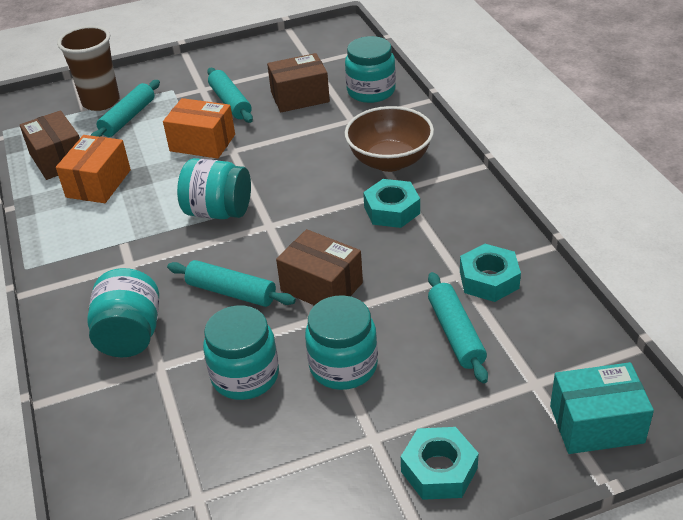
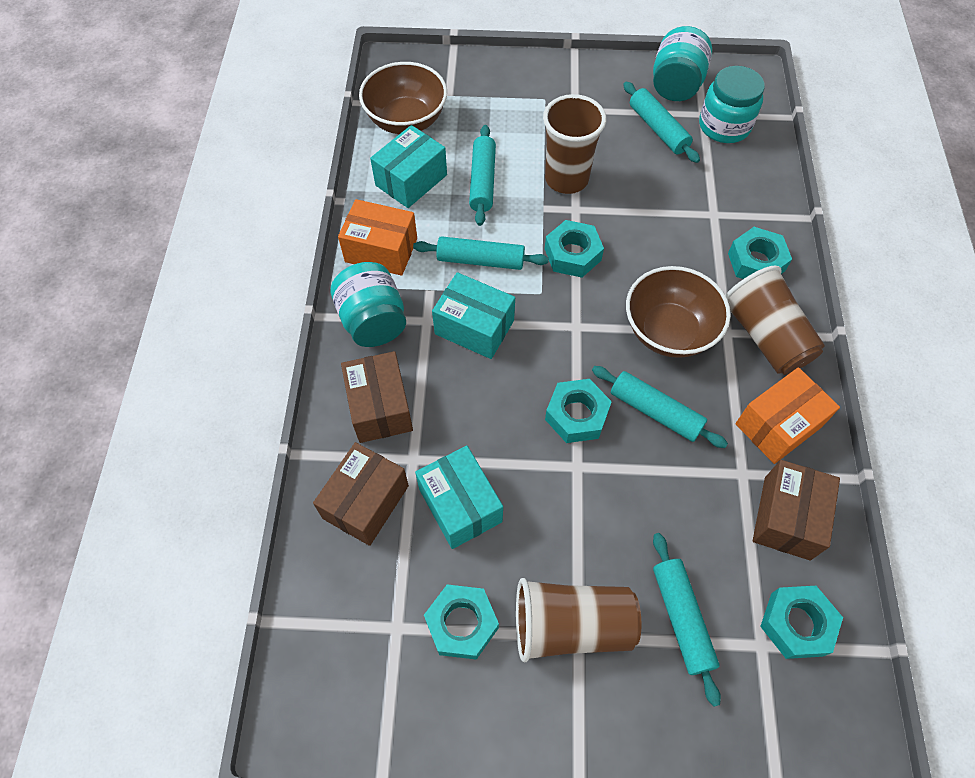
brown bowl: [345,106,434,172] = 1 -> [359,62,447,134] [626,266,731,358] = 2
brown cup: [57,26,120,111] = 1 -> [516,578,641,662] [543,94,606,194] [725,266,825,375] = 3
turquoise box: [550,362,654,454] = 1 -> [370,125,447,208] [415,446,503,549] [432,272,515,359] = 3
turquoise jar: [87,268,159,357] [177,158,251,219] [203,305,279,400] [305,295,378,390] [345,36,396,103] = 5 -> [330,262,406,347] [653,26,712,101] [699,66,765,143] = 3
turquoise nut: [363,179,420,228] [401,427,479,500] [460,244,521,302] = 3 -> [424,585,499,660] [545,220,604,278] [545,379,612,443] [728,227,792,279] [760,586,843,659] = 5
turquoise rolling pin: [91,80,160,137] [167,260,296,307] [207,68,253,123] [428,272,488,384] = 4 -> [413,236,549,270] [469,125,496,226] [592,366,728,448] [623,82,700,163] [653,533,721,707] = 5

